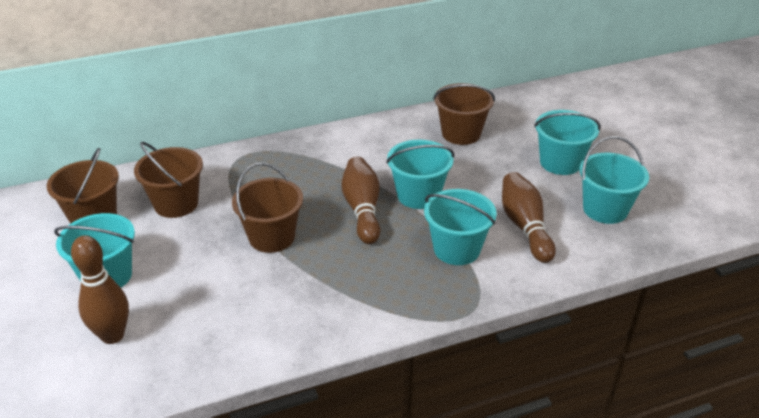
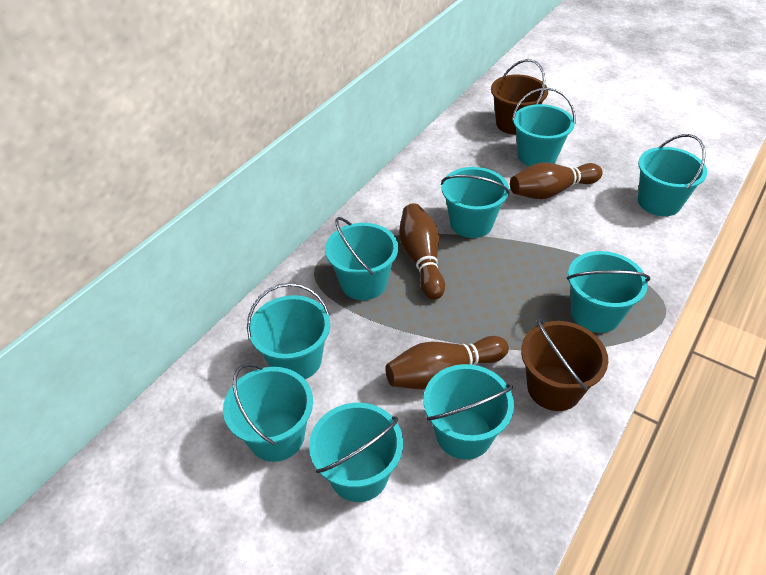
brown bucket: [47,148,119,224] [134,142,203,218] [232,162,303,253] [433,83,495,145] = 4 -> [491,59,548,135] [521,318,608,411] = 2
turquoise bucket: [54,213,135,288] [386,140,454,209] [424,189,497,265] [534,110,601,175] [579,136,649,224] = 5 -> [223,363,313,462] [247,283,330,379] [309,403,403,502] [325,217,398,300] [424,364,514,460] [441,167,510,238] [512,88,575,166] [567,251,650,333] [638,134,707,216] = 9

